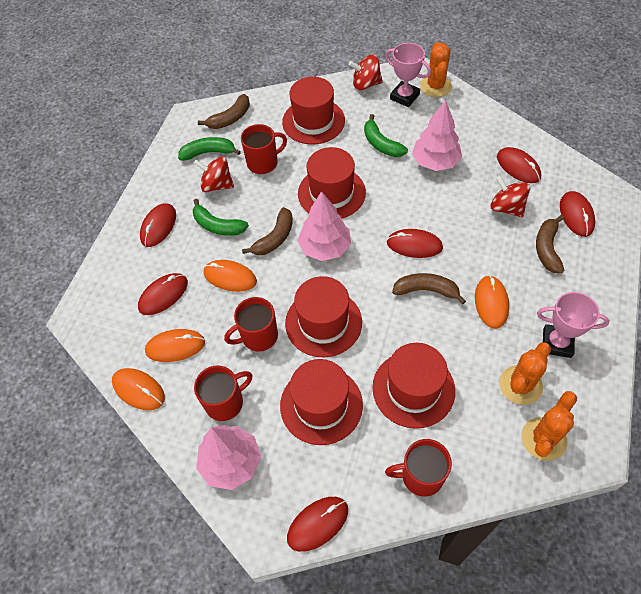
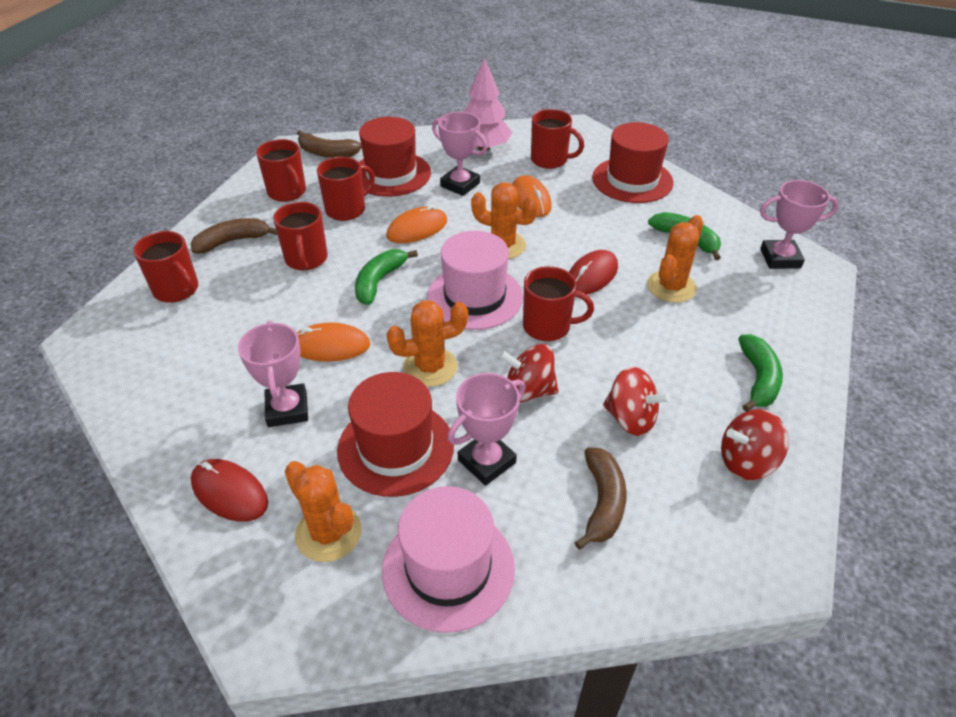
brown banana: [198,94,250,129] [242,207,293,255] [392,273,466,304] [536,215,564,273] = 4 -> [191,218,277,254] [297,130,362,158] [575,448,627,550] = 3
orange cactus: [420,42,452,97] [499,342,551,405] [522,391,577,461] = 3 -> [284,461,362,562] [387,300,468,387] [471,182,539,259] [647,215,703,303] = 4
orange mouse: [112,368,165,410] [145,329,205,362] [203,260,257,292] [475,275,509,329] = 4 -> [297,323,370,361] [386,205,447,243] [512,175,552,217] = 3
pink hat: none = 0 -> [382,486,515,633] [427,231,523,330] = 2
pink tree: [196,425,261,490] [297,191,351,261] [412,100,462,171] = 3 -> [463,57,513,151] = 1
pink trophy: [385,43,431,107] [537,292,609,358] = 2 -> [238,321,308,427] [432,112,488,196] [448,373,525,486] [760,180,839,269] = 4
red hat: [280,359,363,445] [282,77,345,145] [285,276,362,357] [298,147,366,219] [372,343,455,429] = 5 -> [337,372,454,497] [359,117,431,197] [592,122,673,203] = 3
red mouse: [138,273,188,315] [140,203,176,247] [287,497,348,552] [387,229,443,258] [497,147,541,183] [560,191,595,237] = 6 -> [191,459,268,522] [569,250,618,295] = 2
red mug: [194,366,252,421] [224,297,278,352] [241,124,287,174] [385,439,452,497] = 4 -> [133,231,198,303] [256,139,306,202] [273,202,328,270] [317,157,375,221] [523,266,594,341] [531,109,584,169] = 6

